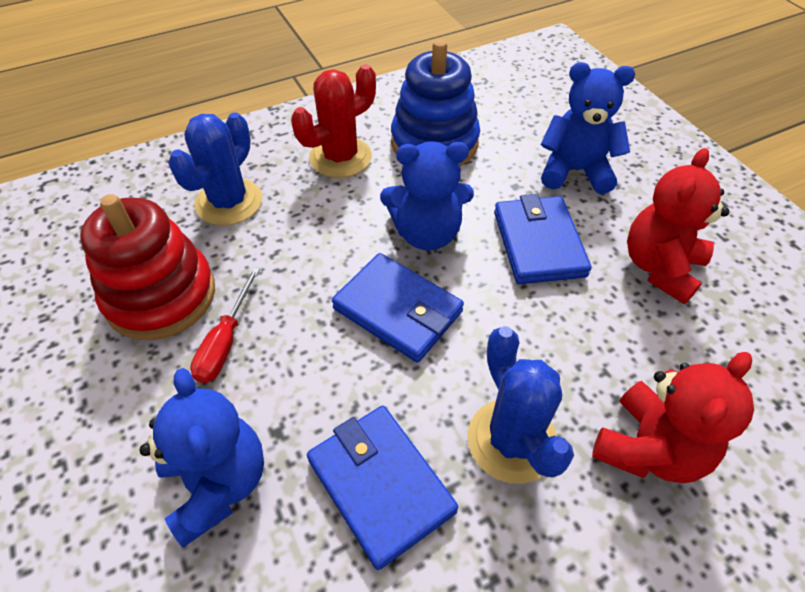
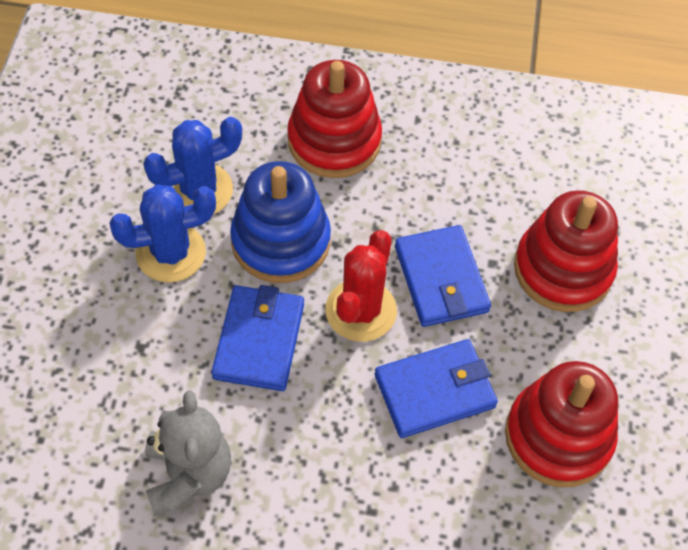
blue teddy bear: [139,368,264,547] [380,141,474,251] [540,62,635,194] = 3 -> none = 0
grey teddy bear: none = 0 -> [145,390,231,516] = 1
red screwdriver: [190,267,260,383] = 1 -> none = 0
red stacking toy: [80,194,215,340] = 1 -> [287,60,382,178] [505,361,618,487] [514,190,618,312] = 3
red teddy bear: [592,352,754,483] [627,148,730,304] = 2 -> none = 0

